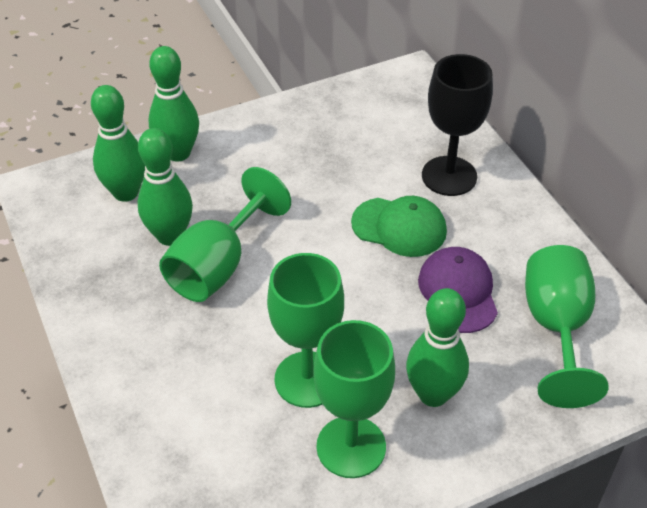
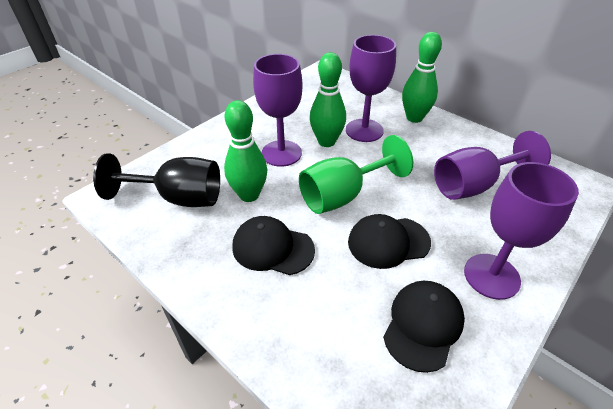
black cap: none = 0 -> [232,216,315,275] [348,214,431,269] [383,281,465,373] = 3
green bowling pin: [91,85,145,202] [137,128,193,246] [148,46,199,161] [406,288,469,407] = 4 -> [224,100,267,202] [309,52,346,147] [402,32,442,123] = 3
green cap: [351,196,447,257] = 1 -> none = 0
green goblet: [159,167,291,302] [267,253,344,408] [313,320,395,478] [525,245,609,408] = 4 -> [299,135,413,214] = 1
purple cap: [418,247,498,333] = 1 -> none = 0
purple goblet: none = 0 -> [253,54,302,167] [346,35,396,142] [434,131,551,200] [464,162,579,300] = 4

